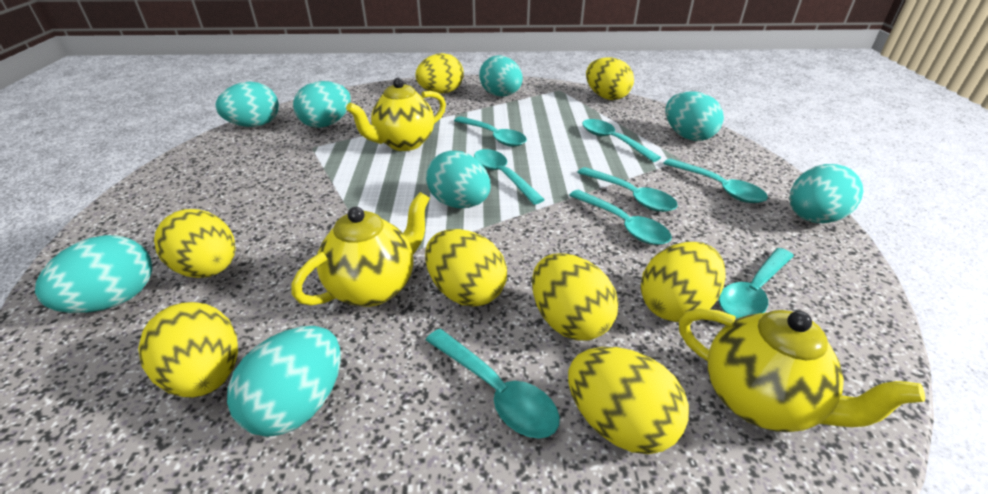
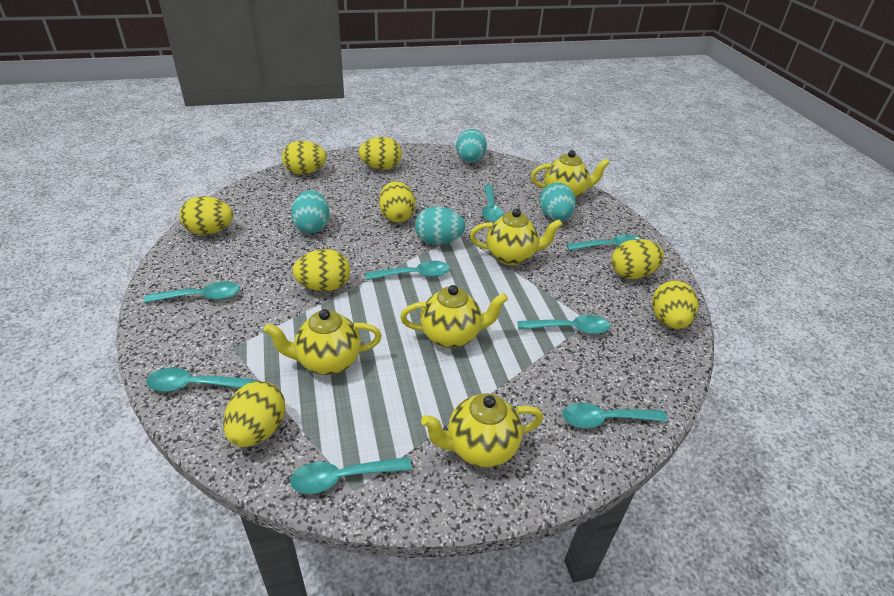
turquoise egg: [35,235,152,313] [215,82,279,127] [227,326,341,437] [293,81,351,128] [426,151,491,208] [479,55,523,96] [665,91,724,141] [789,164,863,223] = 8 -> [291,190,329,233] [415,207,466,245] [456,129,487,162] [540,183,576,221] = 4
yellow teapot: [292,192,430,307] [346,78,446,151] [679,308,925,432] = 3 -> [264,309,382,375] [400,285,508,348] [421,393,543,468] [470,209,562,265] [531,150,610,198] = 5

